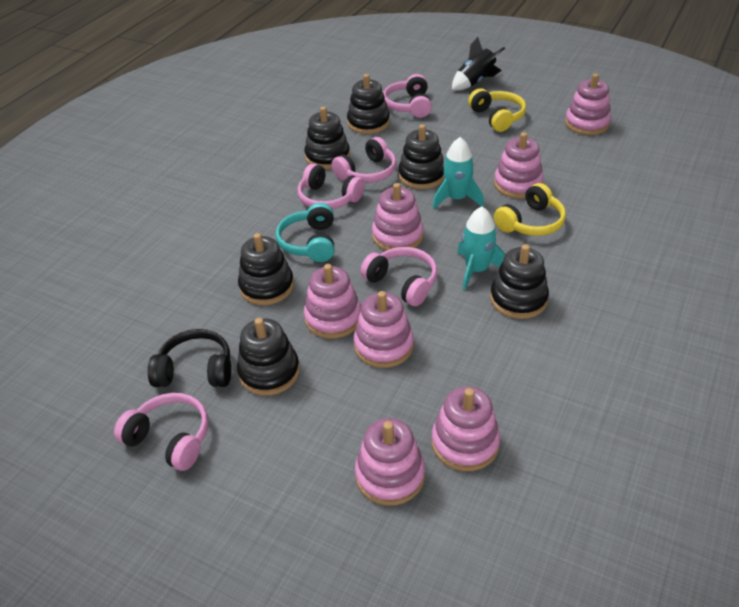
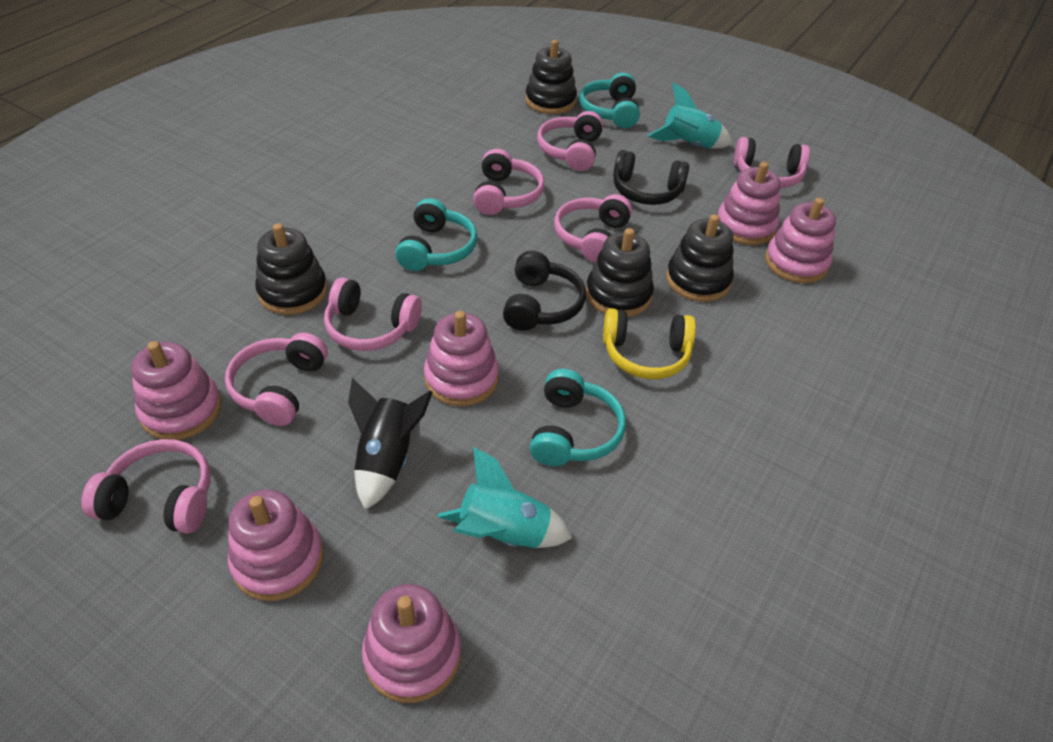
black headphones: [148,329,231,387] = 1 -> [503,251,586,331] [613,150,690,205] = 2
black stacking toy: [237,318,300,396] [238,233,294,305] [304,107,350,169] [347,74,390,134] [398,124,444,189] [490,244,549,319] = 6 -> [255,223,327,315] [525,40,577,114] [586,228,654,317] [666,214,734,302] = 4
pink headphones: [114,393,209,471] [298,163,364,209] [332,137,397,183] [360,247,437,306] [383,74,432,118] = 5 -> [81,439,211,534] [225,333,328,426] [324,277,422,351] [473,149,544,215] [537,111,603,171] [554,194,632,263] [734,137,810,188] = 7
pink stacking toy: [304,264,361,339] [354,291,414,368] [355,418,425,506] [372,183,424,250] [431,386,500,471] [494,132,544,198] [565,74,611,135] = 7 -> [131,341,221,440] [228,490,324,601] [362,584,461,703] [424,311,499,406] [718,162,781,245] [765,198,836,283] = 6
turquoise headphones: [276,203,335,262] = 1 -> [395,198,477,271] [530,369,626,466] [579,72,640,128] = 3
yellow headphones: [468,88,526,132] [494,183,566,236] = 2 -> [603,308,696,379] = 1

